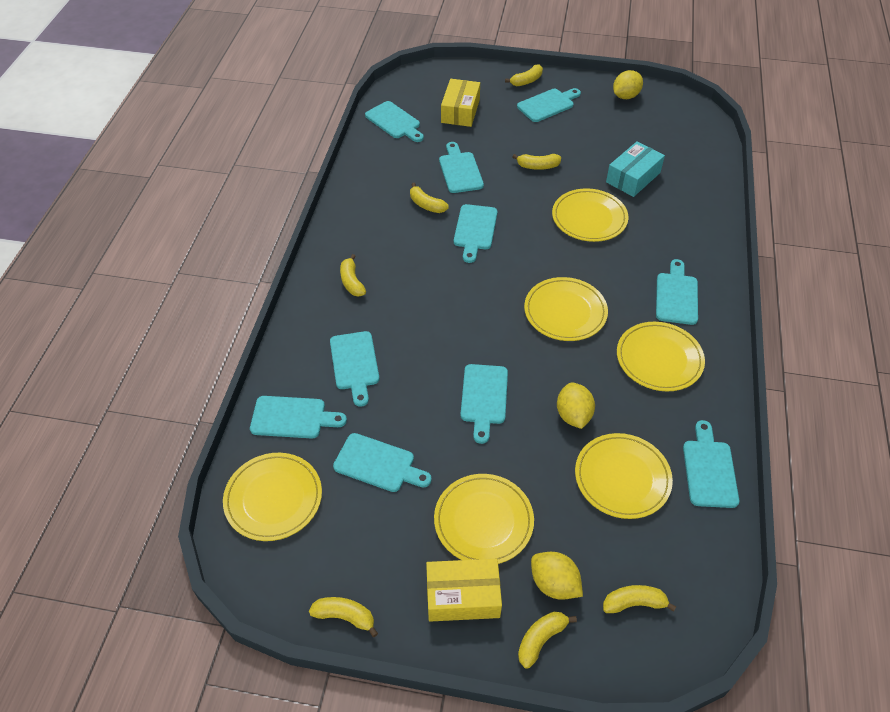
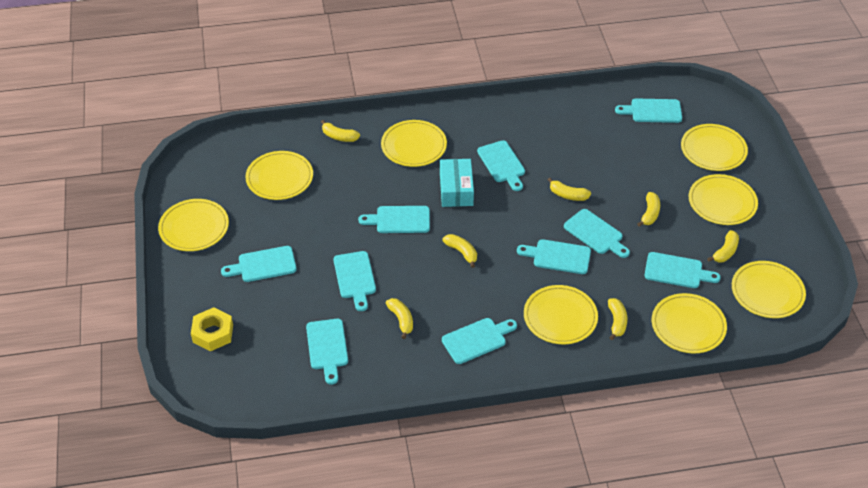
yellow box: [426,559,502,622] [441,79,480,127] = 2 -> none = 0
yellow lemon: [531,552,583,600] [557,382,595,429] [613,70,643,99] = 3 -> none = 0
yellow nut: none = 0 -> [191,307,233,351] = 1
yellow plate: [223,453,322,541] [434,474,534,564] [524,277,608,341] [552,188,628,242] [575,433,673,519] [617,322,705,391] = 6 -> [158,199,229,251] [245,151,313,200] [381,120,447,167] [524,285,598,344] [652,293,727,353] [681,124,748,171] [689,174,758,225] [732,261,806,318] = 8

